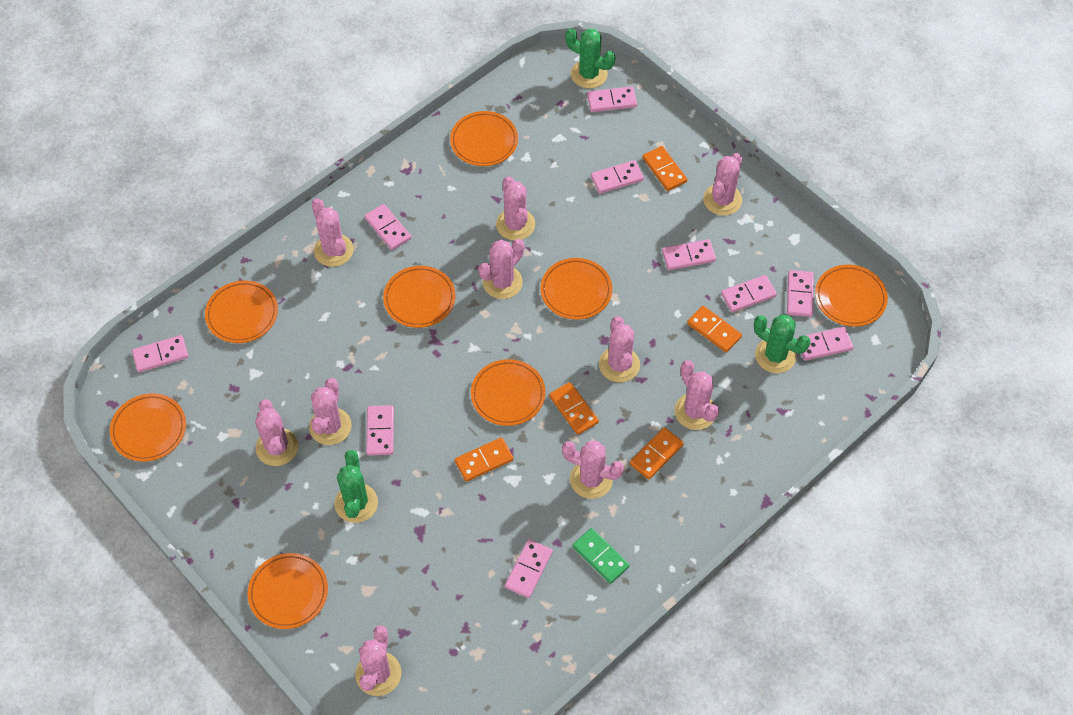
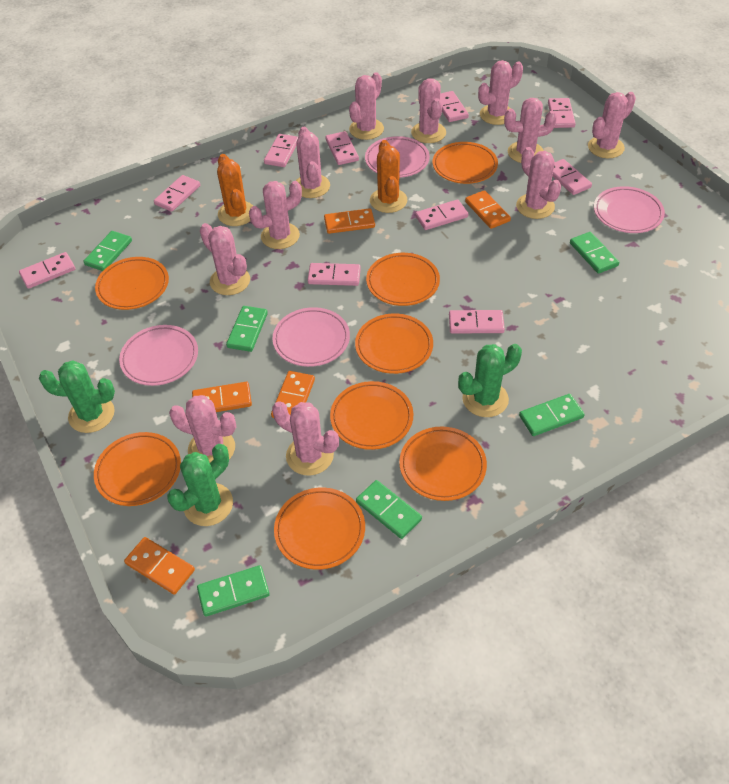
green domino: [572,528,630,584] = 1 -> [83,231,132,271] [197,565,270,617] [226,306,268,352] [356,480,422,539] [519,394,585,436] [570,232,619,274] = 6
orange cactus: none = 0 -> [217,154,253,226] [370,140,407,213] = 2
pink cactus: [255,399,298,466] [309,378,352,445] [312,198,354,267] [355,625,401,696] [478,239,524,299] [496,176,535,240] [562,441,624,499] [599,316,640,382] [674,360,719,430] [703,153,742,216] = 10 -> [169,395,236,463] [200,223,250,295] [249,181,302,249] [272,401,339,476] [296,127,330,198] [349,72,384,140] [411,78,446,143] [478,60,523,125] [504,98,557,163] [516,147,561,219] [588,92,636,158] = 11
pink plate: none = 0 -> [119,325,198,386] [273,307,350,367] [365,136,430,178] [594,186,665,233] = 4

